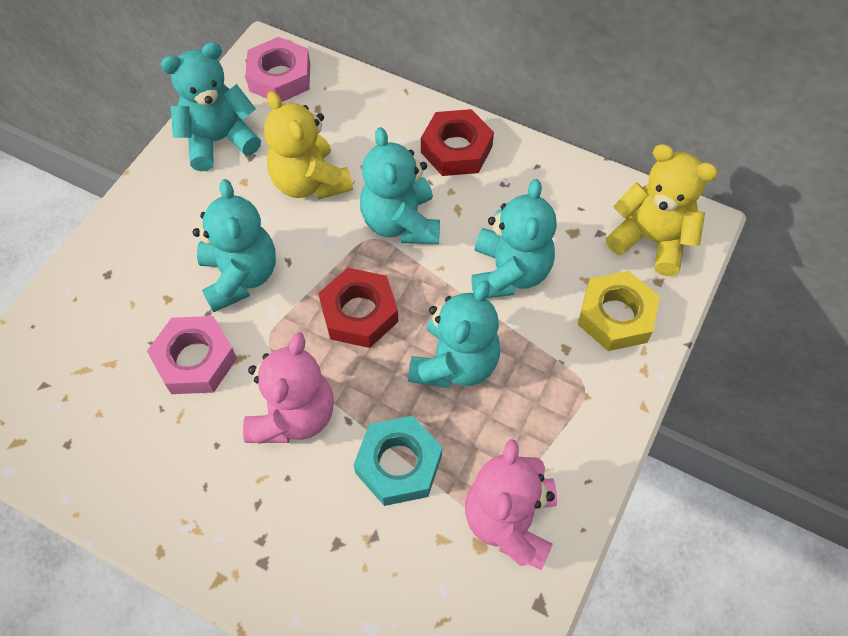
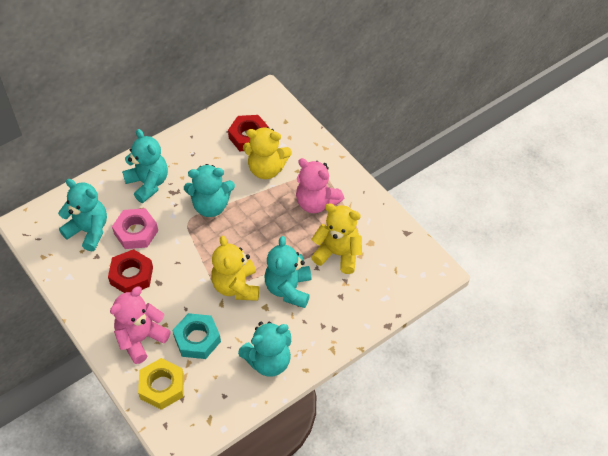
pink nut: [147,316,237,394] [245,37,310,102] = 2 -> [112,208,158,249] = 1
yellow teddy bear: [264,91,353,200] [606,144,718,276] = 2 -> [211,235,259,301] [243,127,292,179] [311,203,362,274] = 3

